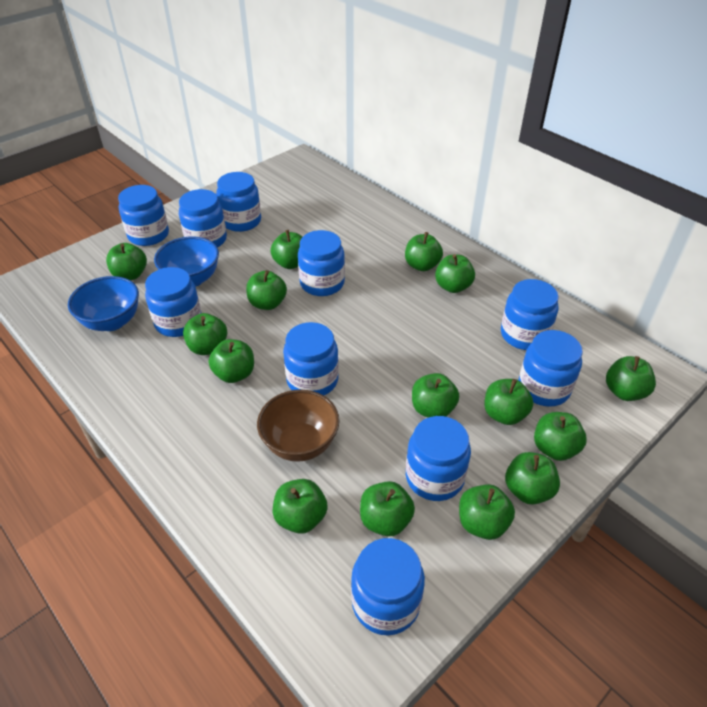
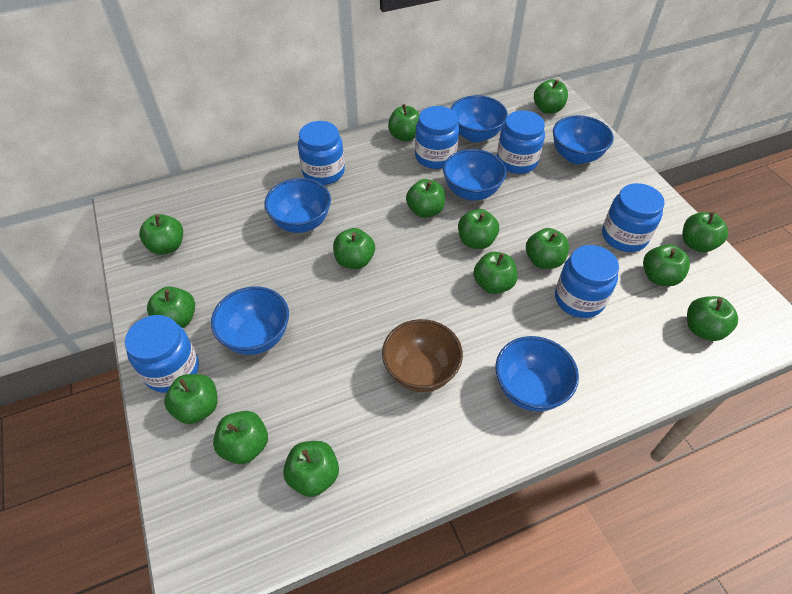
blue bowl: [68,276,139,331] [154,236,219,287] = 2 -> [211,286,289,355] [264,178,331,233] [443,149,507,201] [450,95,508,143] [495,336,579,412] [553,115,614,164] = 6
blue jar: [118,185,169,246] [145,267,201,337] [179,189,227,248] [216,172,261,232] [283,322,339,395] [298,230,345,296] [351,538,425,636] [406,416,471,501] [501,279,559,350] [518,330,583,407] = 10 -> [125,315,199,393] [298,121,345,185] [415,106,459,169] [497,110,545,174] [555,245,619,318] [602,183,665,252] = 6

